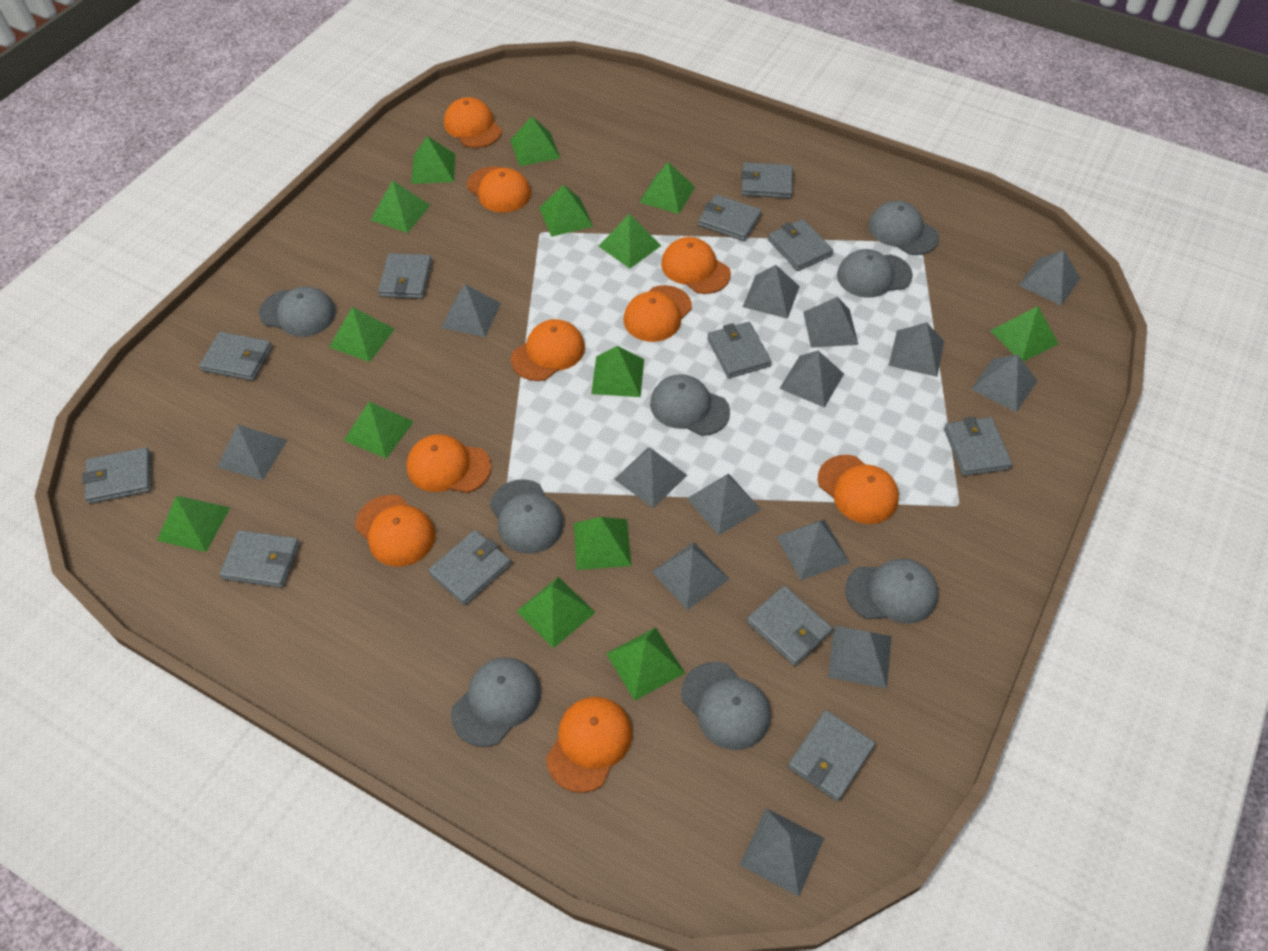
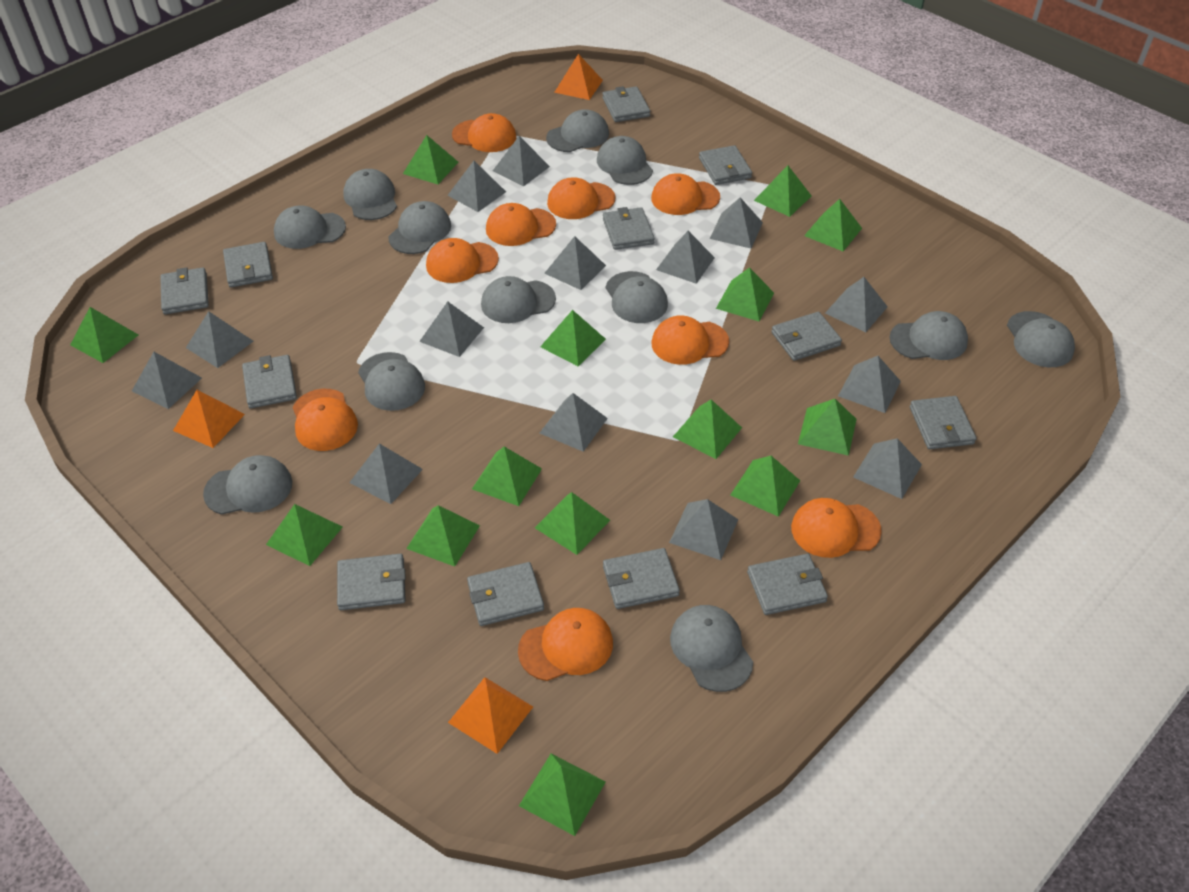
grey cap: [259,286,336,337] [451,658,541,747] [490,479,564,554] [650,374,730,436] [681,662,771,750] [837,249,913,298] [845,559,938,624] [869,201,939,255] = 8 -> [203,455,292,515] [274,205,346,249] [343,169,397,220] [358,352,425,411] [388,201,451,254] [481,276,556,323] [546,109,609,152] [597,136,653,185] [605,271,668,323] [670,605,753,692] [889,311,968,360] [1007,311,1075,367] = 12
orange pyramid: none = 0 -> [173,390,245,448] [448,677,533,754] [554,54,603,100] = 3

